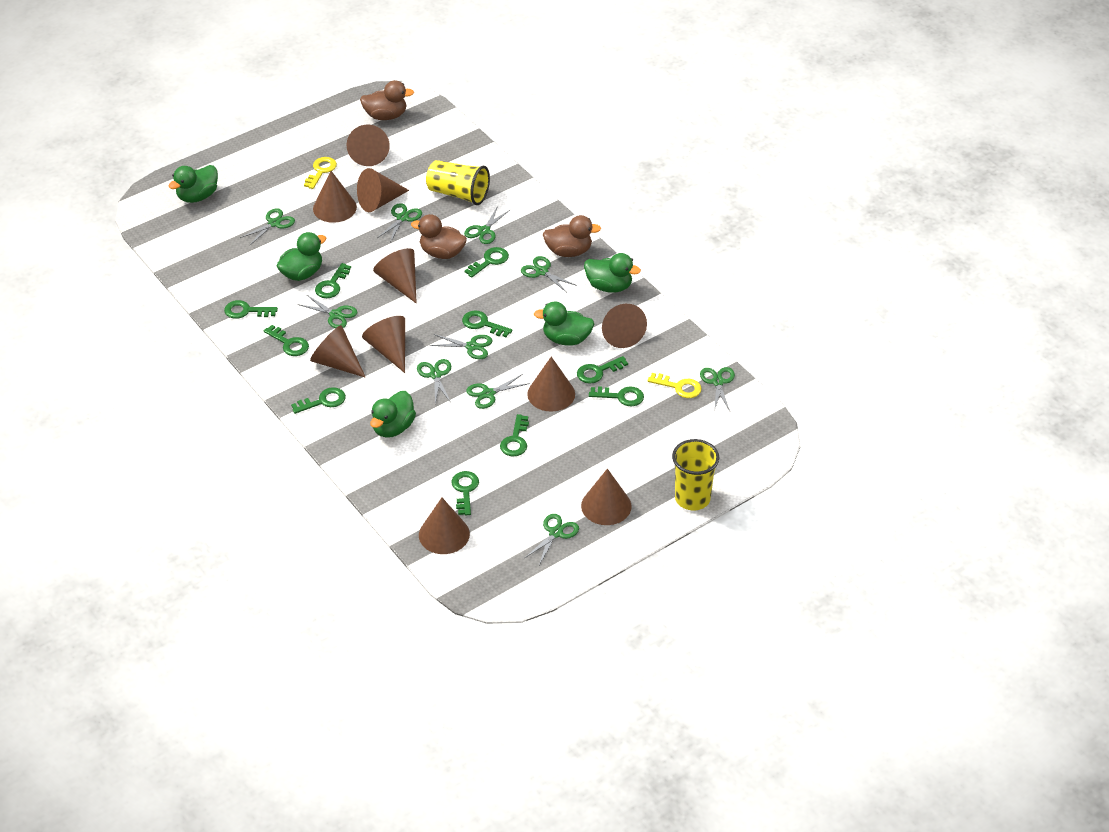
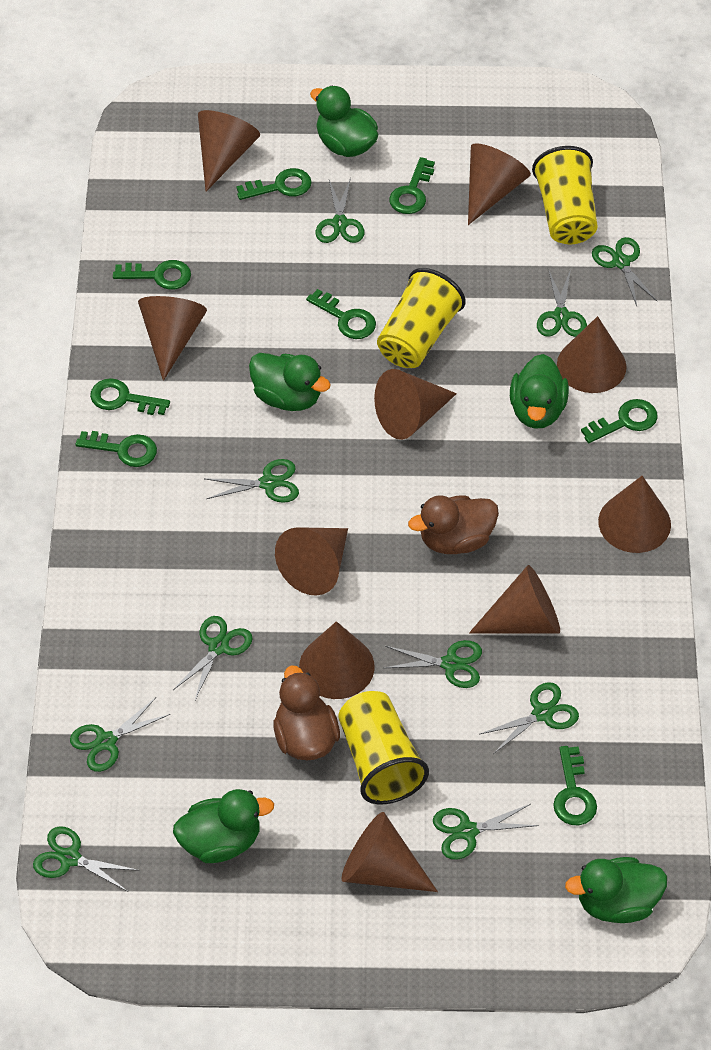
brown duck: [360,80,414,120] [411,214,467,259] [543,215,601,257] = 3 -> [274,665,340,760] [408,495,499,554] = 2
green key: [224,300,278,319] [264,325,309,356] [291,387,346,414] [315,263,351,298] [451,471,479,515] [462,311,512,337] [465,247,509,278] [500,414,529,456] [577,356,628,384] [589,386,644,406] = 10 -> [76,431,157,467] [90,378,170,415] [113,260,191,290] [236,168,312,200] [306,289,376,339] [389,157,435,214] [553,746,597,825] [581,399,658,443] = 8
yellow cup: [426,160,490,205] [672,439,719,511] = 2 -> [338,691,429,804] [377,268,466,368] [532,146,598,245] = 3
yellow key: [304,157,337,189] [647,373,702,398] = 2 -> none = 0

